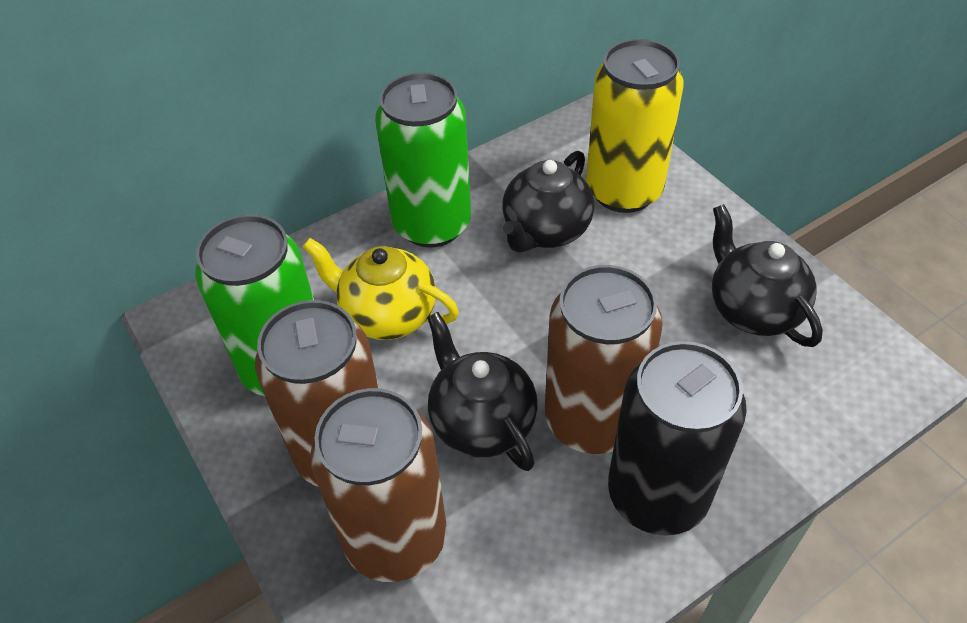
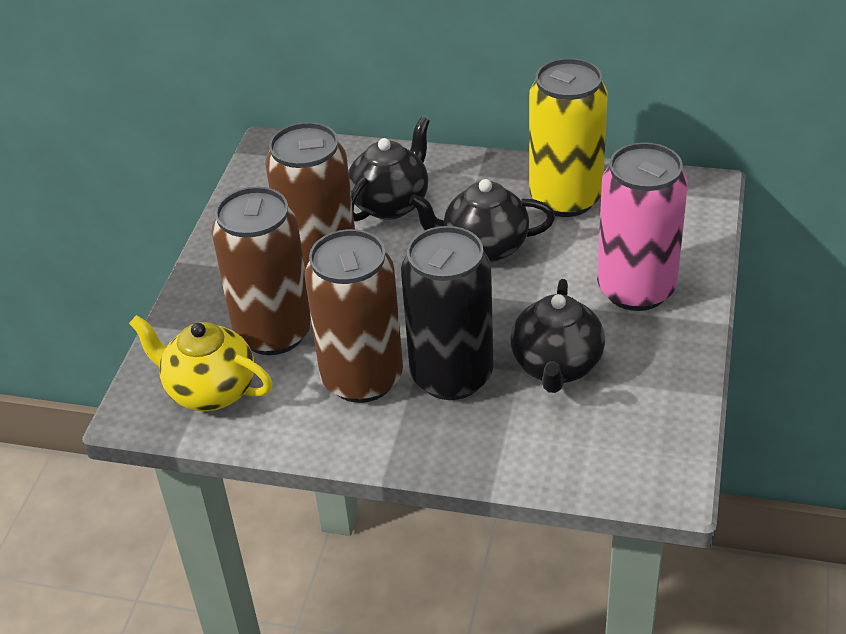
green can: [195,214,314,396] [375,72,471,248] = 2 -> none = 0
pink can: none = 0 -> [597,142,688,311] = 1

